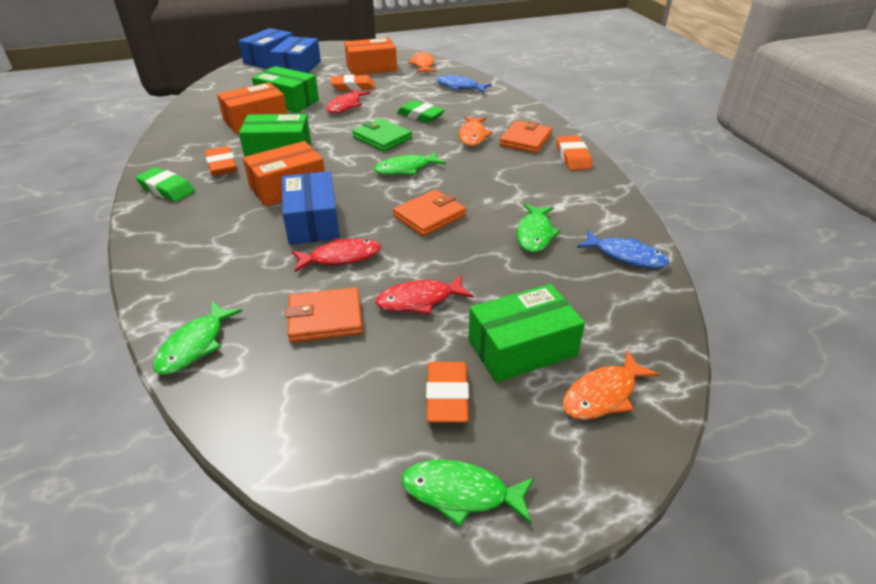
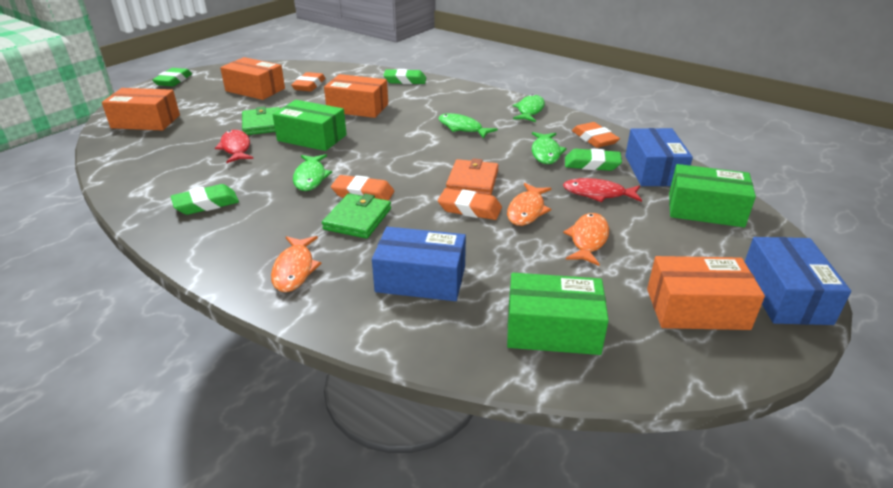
blue fish: [436,75,492,93] [577,230,669,268] = 2 -> none = 0
green eraser: [135,167,195,202] [397,100,445,123] = 2 -> [152,68,192,87] [171,184,239,215] [383,69,426,84] [565,149,622,171] = 4
green wallet: [352,118,412,152] = 1 -> [242,106,280,135] [322,193,391,239] = 2
orange box: [217,82,287,134] [243,141,325,207] [344,38,397,75] = 3 -> [102,88,180,131] [220,57,285,100] [324,74,388,118] [647,256,765,330] = 4
orange wallet: [285,287,363,342] [393,190,467,236] [499,120,552,153] = 3 -> [446,158,499,195] = 1
red fish: [292,238,381,272] [326,88,371,113] [375,275,473,314] = 3 -> [215,130,254,163] [563,178,642,202] = 2

